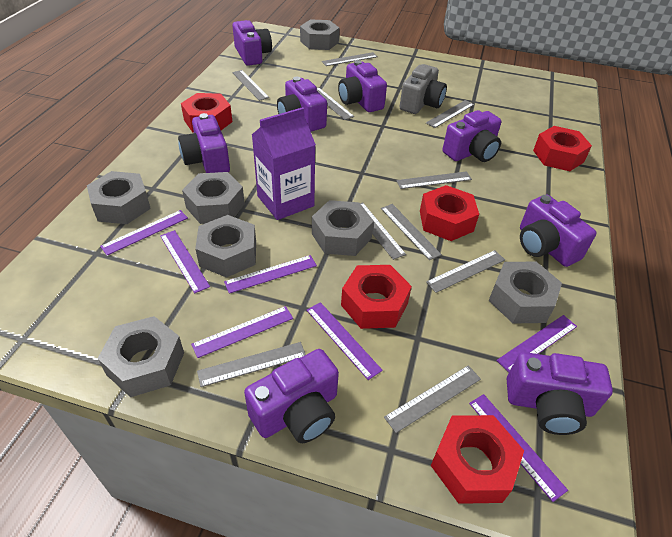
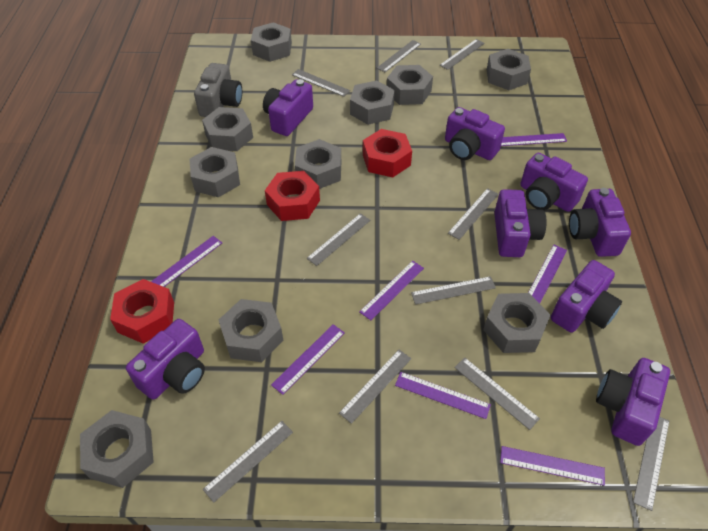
grey nut: [87,171,151,224] [97,316,184,397] [182,172,245,224] [195,215,256,278] [300,19,339,50] [312,200,374,256] [488,262,562,323] = 7 -> [80,410,154,488] [190,147,240,197] [202,107,253,151] [219,299,283,362] [251,22,292,62] [295,139,341,189] [350,80,395,125] [387,65,433,105] [483,293,551,353] [487,49,531,90] = 10
purple carton: [252,107,316,220] = 1 -> none = 0
red nut: [181,93,232,132] [341,265,412,329] [420,185,479,241] [431,415,524,504] [533,126,592,171] = 5 -> [110,279,174,344] [265,171,320,221] [363,129,412,177] = 3

